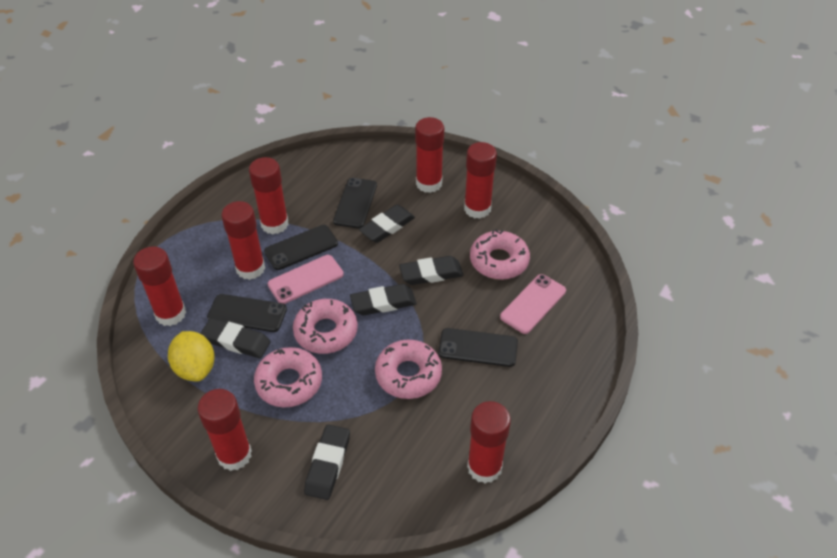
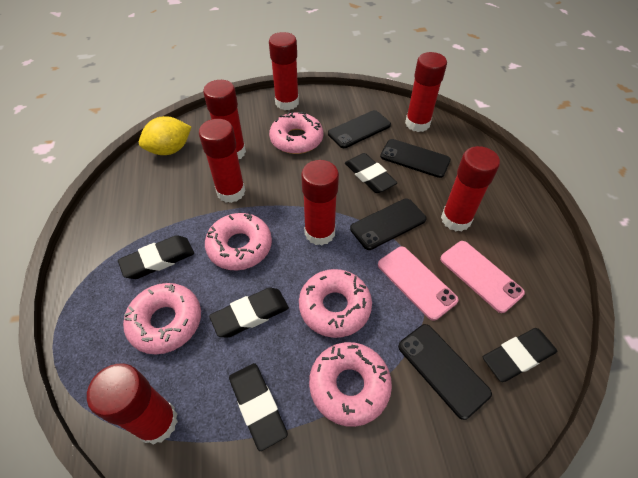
pink donut: [254,347,322,407] [293,299,358,354] [375,340,442,399] [470,229,530,280] = 4 -> [123,283,201,354] [205,213,272,270] [269,112,323,154] [299,269,372,338] [309,342,392,427] = 5

